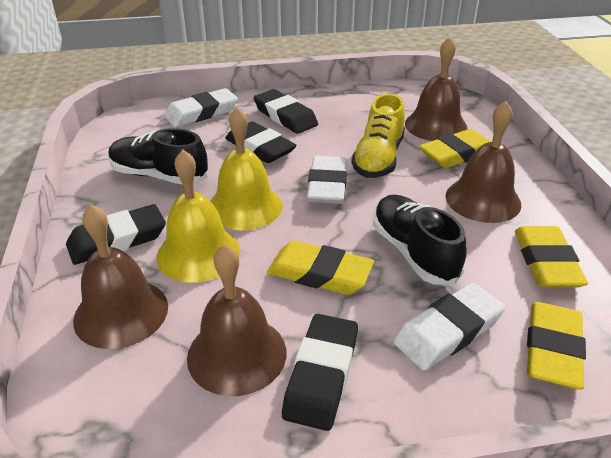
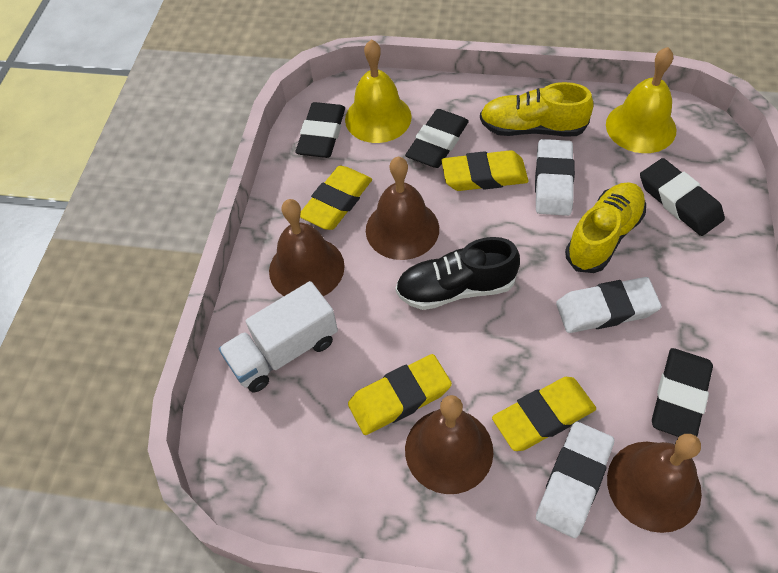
black shoe: [108,128,208,185] [373,195,467,285] = 2 -> [395,237,520,310] = 1
white truck: none = 0 -> [219,281,338,392] = 1
yellow shoe: [351,93,405,178] = 1 -> [480,82,593,136] [565,182,646,273] = 2

